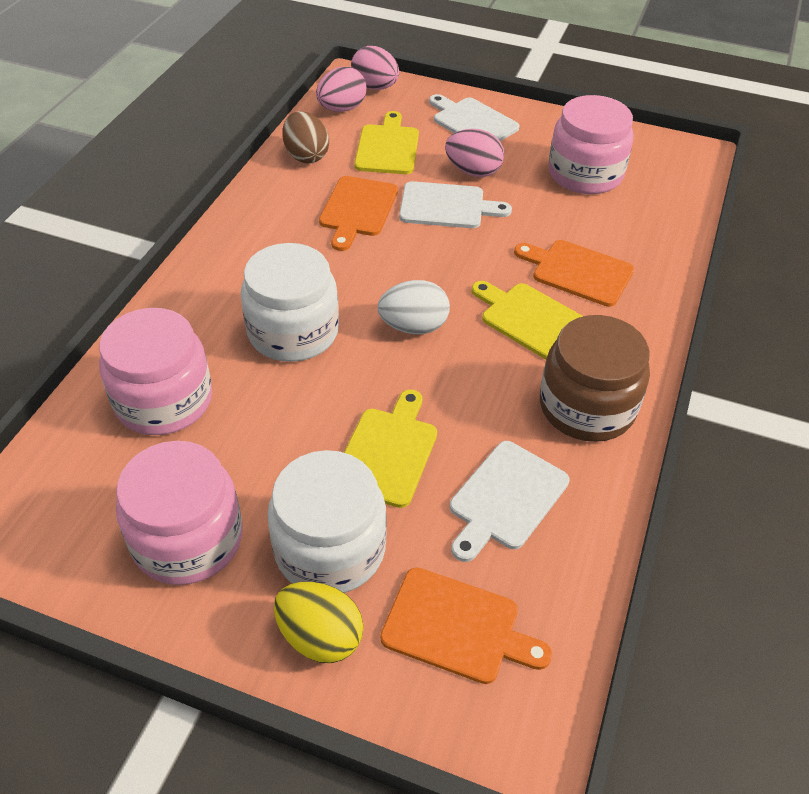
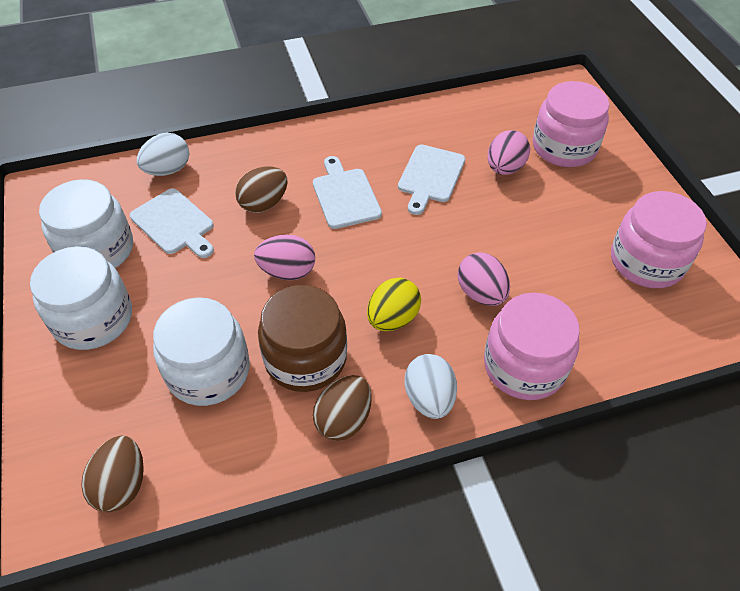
brown egg: [282,111,329,164] = 1 -> [81,436,144,512] [235,166,287,213] [313,375,372,441] = 3
orange cutting board: [319,176,398,251] [380,567,552,684] [514,240,634,307] = 3 -> none = 0
white egg: [377,280,450,334] = 1 -> [137,133,189,176] [404,354,457,419] = 2
white jar: [241,243,339,362] [267,450,387,593] = 2 -> [30,246,132,350] [39,179,133,268] [153,297,250,406] = 3
yellow cutting board: [344,389,437,508] [354,111,419,174] [471,281,583,360] = 3 -> none = 0

